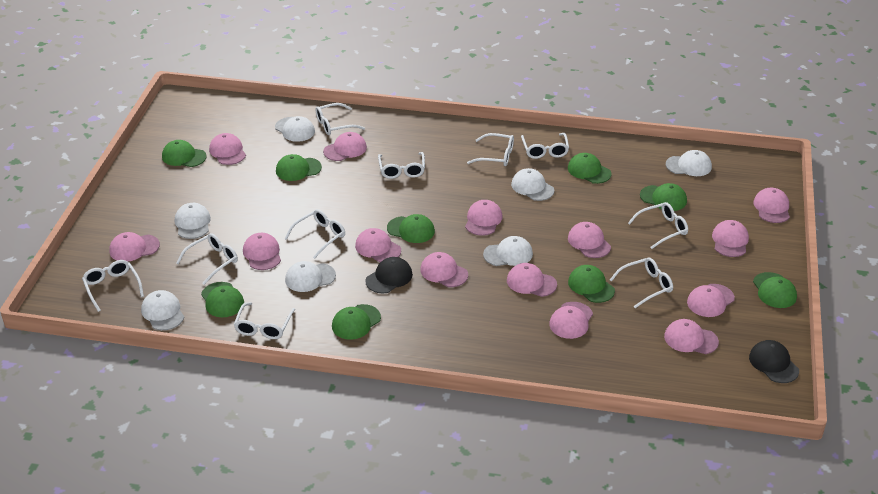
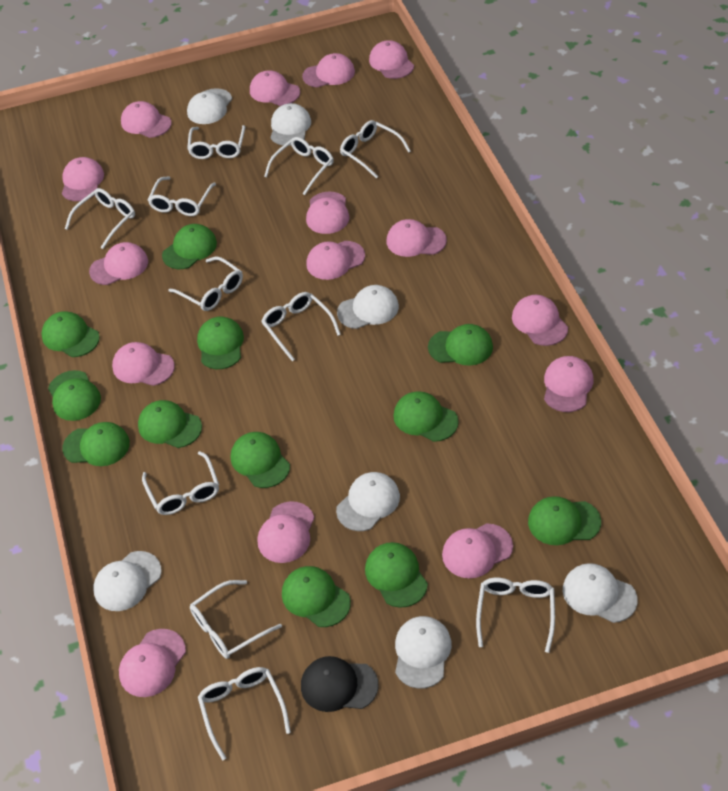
black cap: [365,257,413,294] [749,340,799,383] = 2 -> [301,656,379,712] = 1
green cap: [162,140,207,167] [201,282,244,317] [276,154,322,181] [332,304,381,340] [387,214,435,243] [568,153,612,184] [568,265,615,303] [640,183,687,211] [753,272,797,308] = 9 -> [41,311,100,357] [48,370,101,421] [62,422,130,466] [138,400,202,448] [162,224,217,269] [197,317,244,369] [231,432,290,488] [282,566,351,627] [365,542,428,608] [393,391,459,442] [428,324,493,366] [528,496,601,545] = 12
pink cap: [109,232,160,262] [209,133,246,165] [243,233,281,270] [323,132,367,161] [355,228,401,262] [420,252,468,287] [465,200,503,236] [507,263,557,297] [549,302,593,339] [568,222,611,258] [664,319,719,354] [687,284,735,317] [712,220,749,257] [754,188,790,223] = 14 -> [62,157,104,201] [89,242,148,285] [112,342,175,386] [119,629,186,697] [121,101,171,138] [250,70,300,106] [258,501,314,563] [302,53,355,87] [306,192,350,234] [306,241,365,280] [369,40,414,79] [386,219,447,257] [442,523,513,578] [512,295,568,346] [544,356,594,412] = 15
white glasses: [82,260,144,312] [176,233,238,285] [234,302,295,339] [285,209,345,259] [316,103,365,135] [378,152,425,179] [467,133,514,166] [521,133,569,159] [610,257,673,308] [628,202,688,249] = 10 -> [65,188,135,249] [142,451,219,515] [148,176,216,216] [168,257,243,311] [187,125,245,159] [190,580,282,659] [198,667,291,760] [261,292,341,361] [264,137,334,195] [340,120,411,178] [476,578,555,653] = 11

